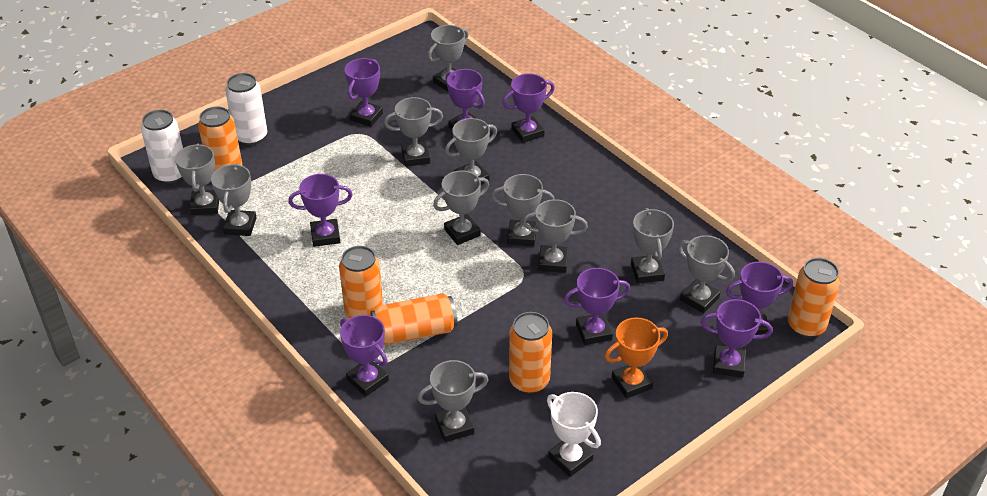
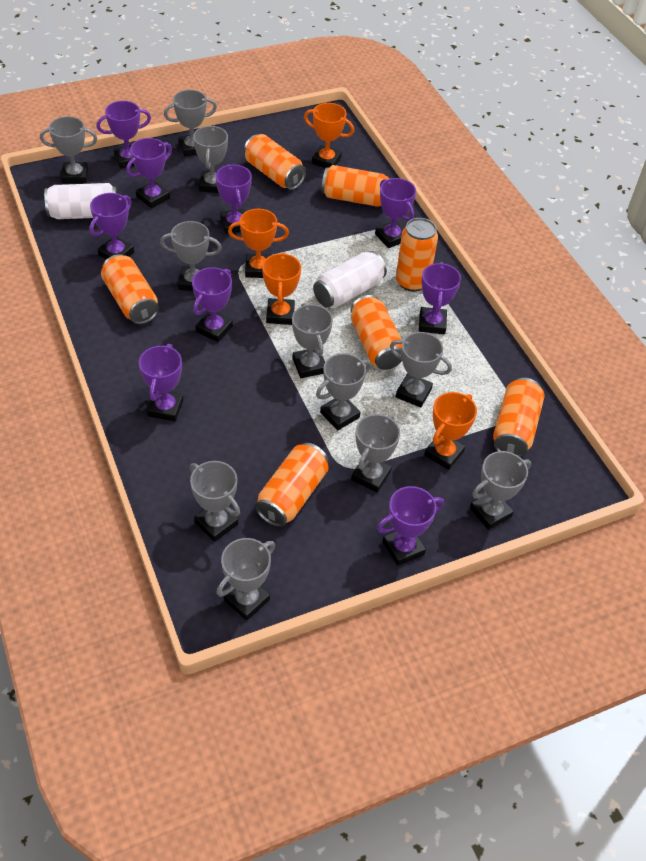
orange can: [198,106,243,172] [339,246,383,319] [371,293,458,345] [509,312,552,394] [788,258,840,338] = 5 -> [101,254,159,324] [244,134,306,190] [255,443,328,527] [321,165,391,207] [351,295,402,370] [396,218,438,292] [493,378,544,457] = 7
orange trophy: [605,317,668,399] = 1 -> [228,209,289,278] [262,252,301,325] [304,103,354,168] [424,392,477,470] = 4
purple trophy: [288,174,353,247] [340,315,389,397] [345,58,383,127] [445,69,485,130] [502,73,555,143] [564,268,630,345] [701,299,773,378] [726,262,793,335] = 8 -> [90,193,134,260] [96,101,151,169] [126,138,172,208] [139,344,184,421] [192,267,233,342] [215,164,252,234] [375,178,416,248] [377,486,444,566] [419,262,461,334] = 9
white trophy: [547,392,601,477] = 1 -> none = 0

